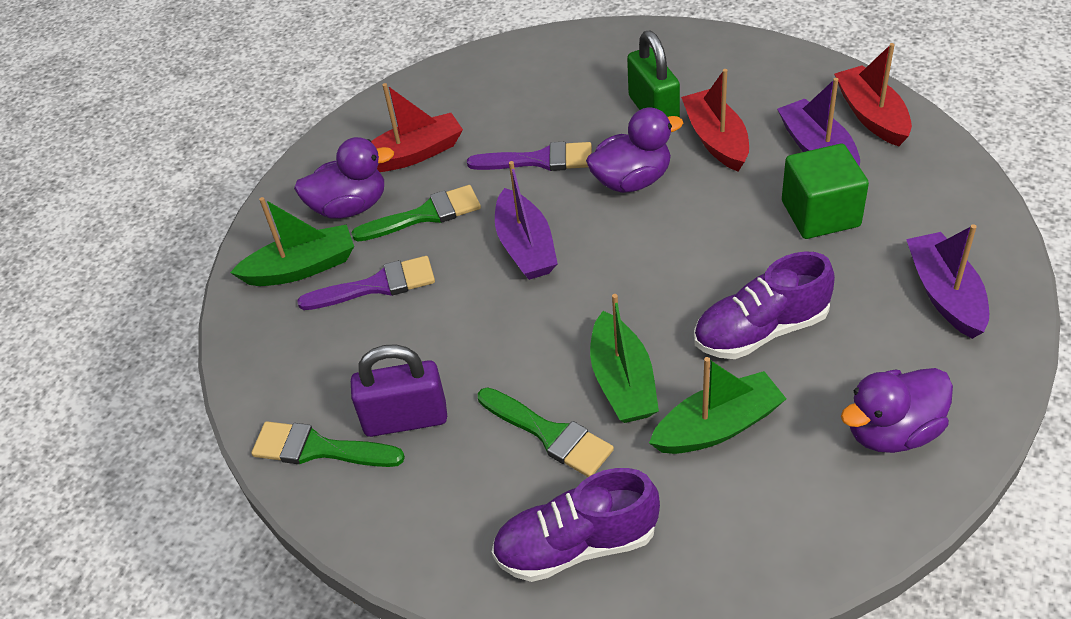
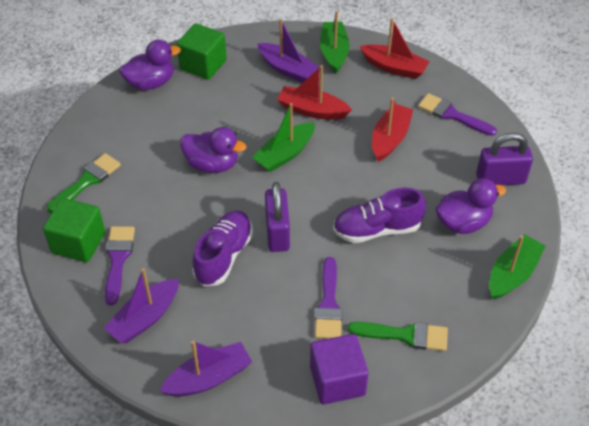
green brush: [251,421,405,467] [351,185,481,242] [478,387,614,477] = 3 -> [47,153,121,213] [348,322,448,351] = 2
green cube: [782,144,869,239] = 1 -> [43,198,105,263] [177,23,227,80] = 2
green padlock: [627,31,680,118] = 1 -> none = 0
purple brush: [297,256,435,310] [467,142,592,171] = 2 -> [105,226,135,305] [315,257,342,339] [418,93,497,136] = 3
purple cube: none = 0 -> [310,334,368,405] = 1
purple padlock: [351,344,447,437] = 1 -> [265,182,290,252] [476,133,533,185] = 2

